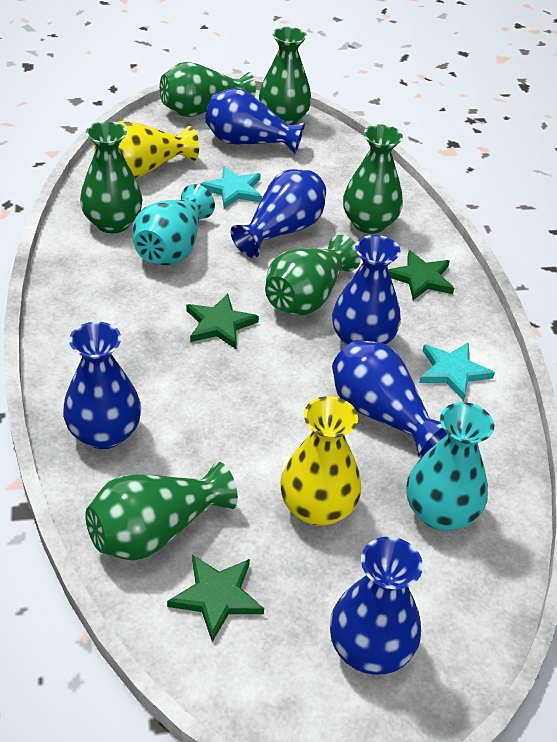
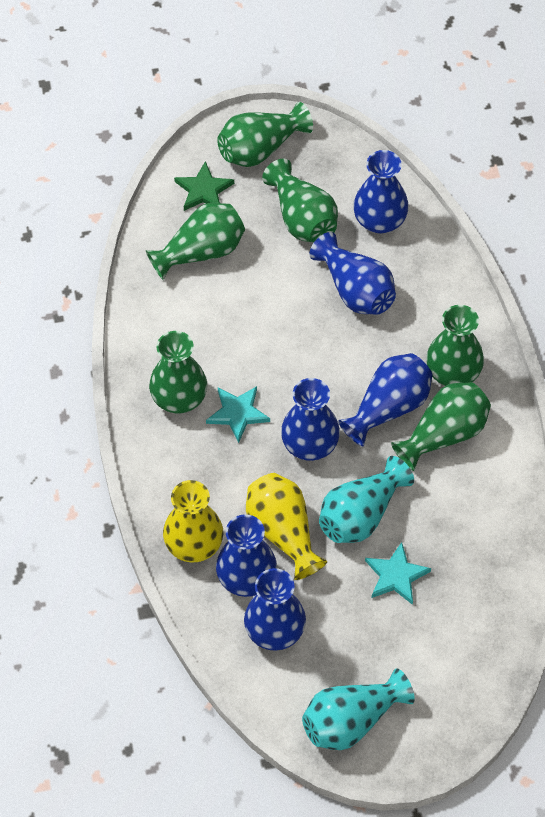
green star: [167,555,264,642] [186,294,259,349] [388,250,454,300] = 3 -> [174,161,234,211] = 1

